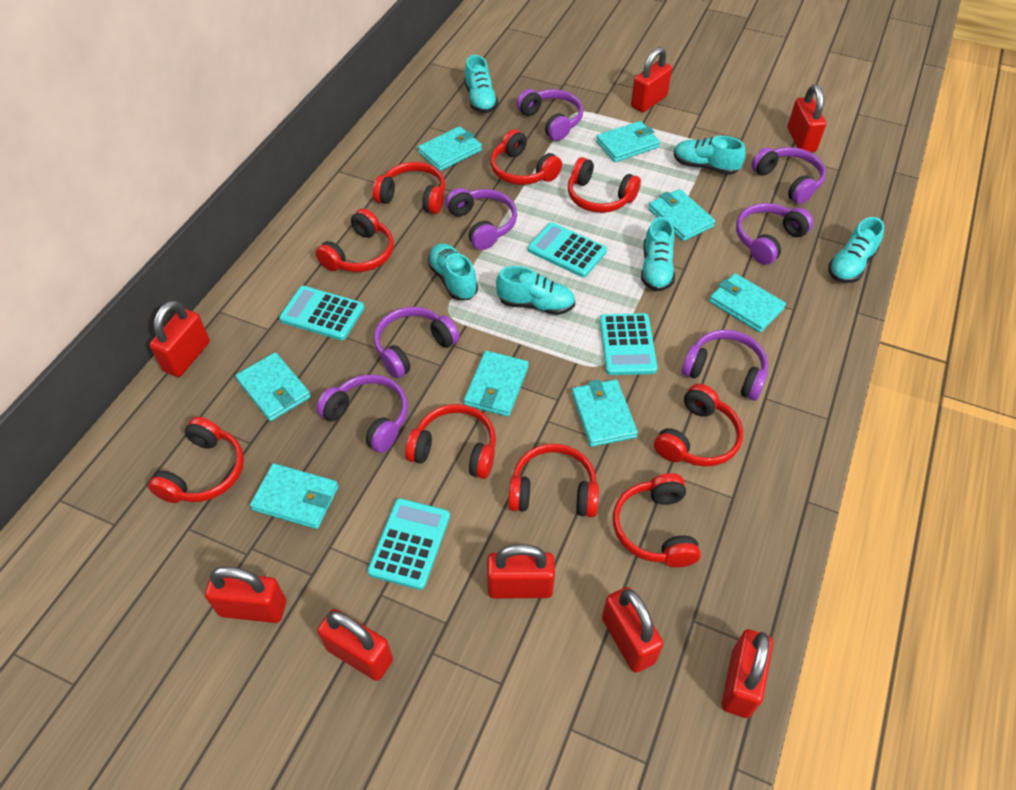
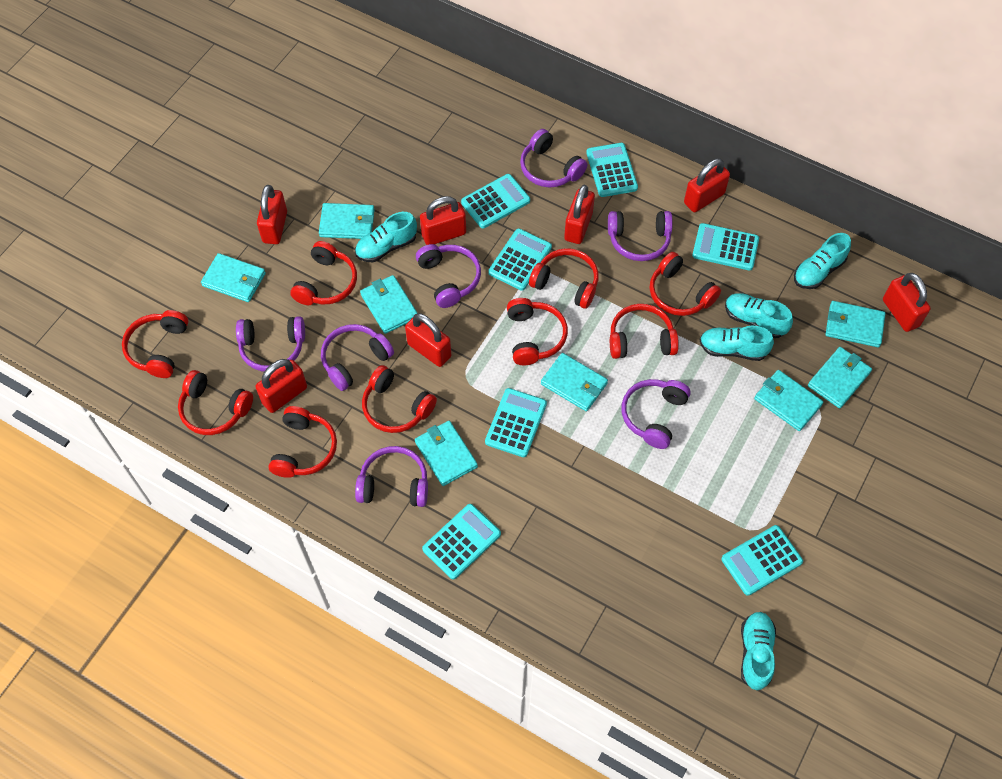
red padlock: [149,301,210,377] [205,567,286,623] [317,609,393,681] [487,544,555,598] [602,587,663,673] [631,47,672,112] [721,629,773,718] [787,84,826,152] = 8 -> [255,359,307,413] [257,185,287,244] [405,313,451,367] [420,196,466,245] [564,185,595,244] [684,158,730,212] [883,273,931,332] = 7
turquoise calculator: [279,286,364,340] [367,498,450,590] [528,222,607,277] [599,313,658,375] = 4 -> [422,504,501,579] [461,174,530,228] [485,388,547,457] [488,229,552,291] [586,143,638,197] [692,223,759,271] [721,525,803,596] = 7
turquoise shoe: [428,243,478,300] [464,55,498,113] [496,266,575,315] [641,217,675,292] [674,136,746,175] [828,217,885,283] = 6 -> [355,212,417,262] [700,326,774,361] [725,293,793,338] [741,612,776,690] [794,233,851,289] = 5

